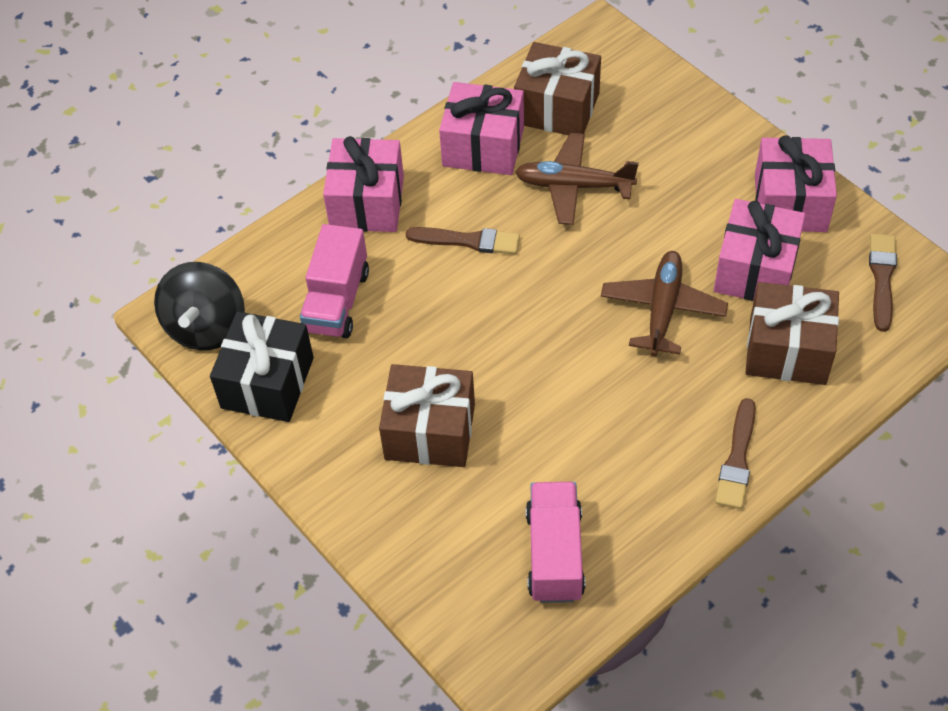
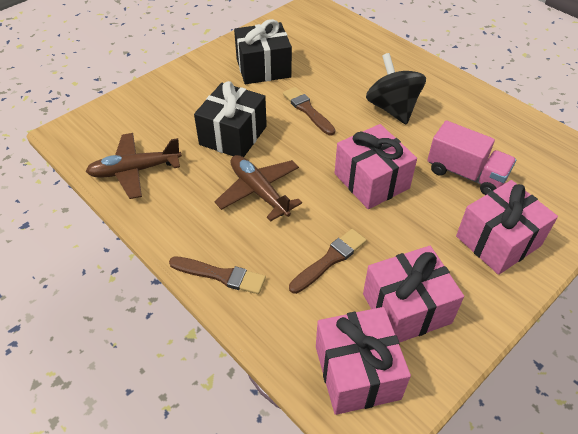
black gift: [210,311,314,422] = 1 -> [194,81,267,157] [234,19,292,84] = 2
brown gift: [379,364,475,467] [514,42,601,135] [745,282,839,385] = 3 -> none = 0
pink truck: [300,224,369,338] [526,482,585,603] = 2 -> [427,120,516,195] = 1

